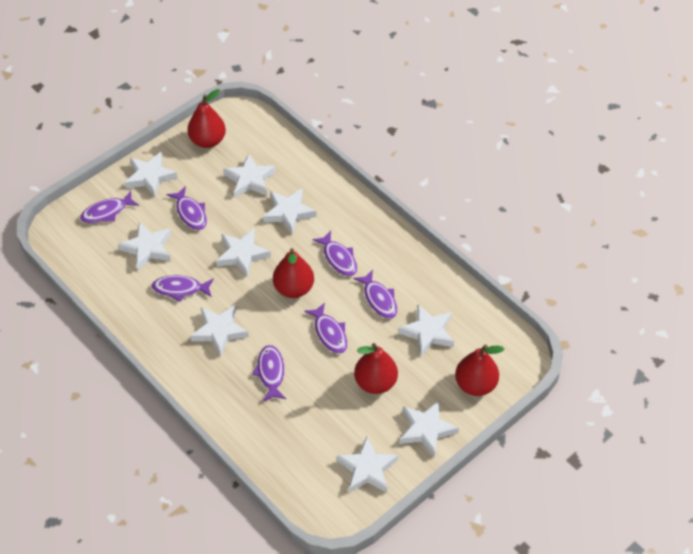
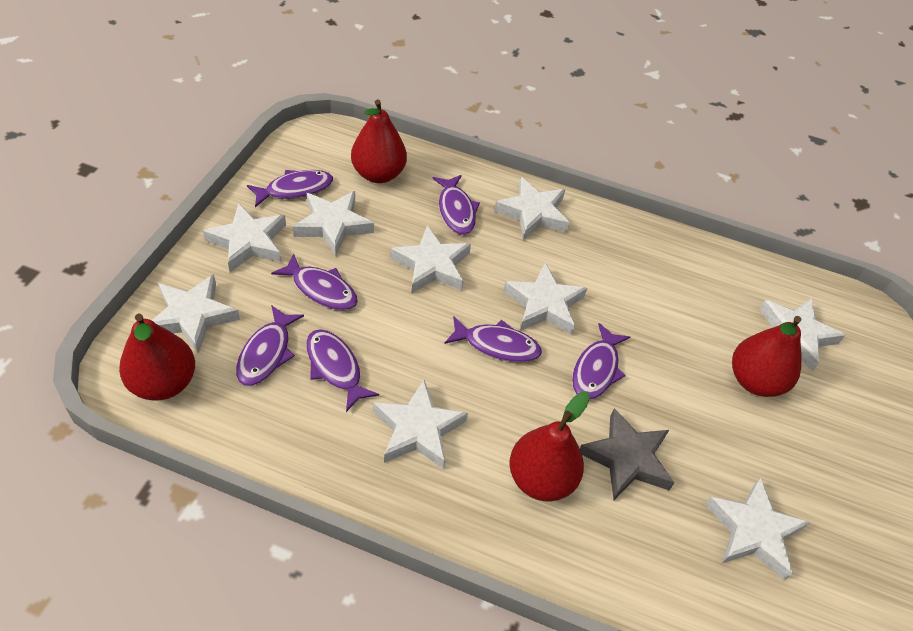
grey star: none = 0 -> [580,408,674,500] = 1

